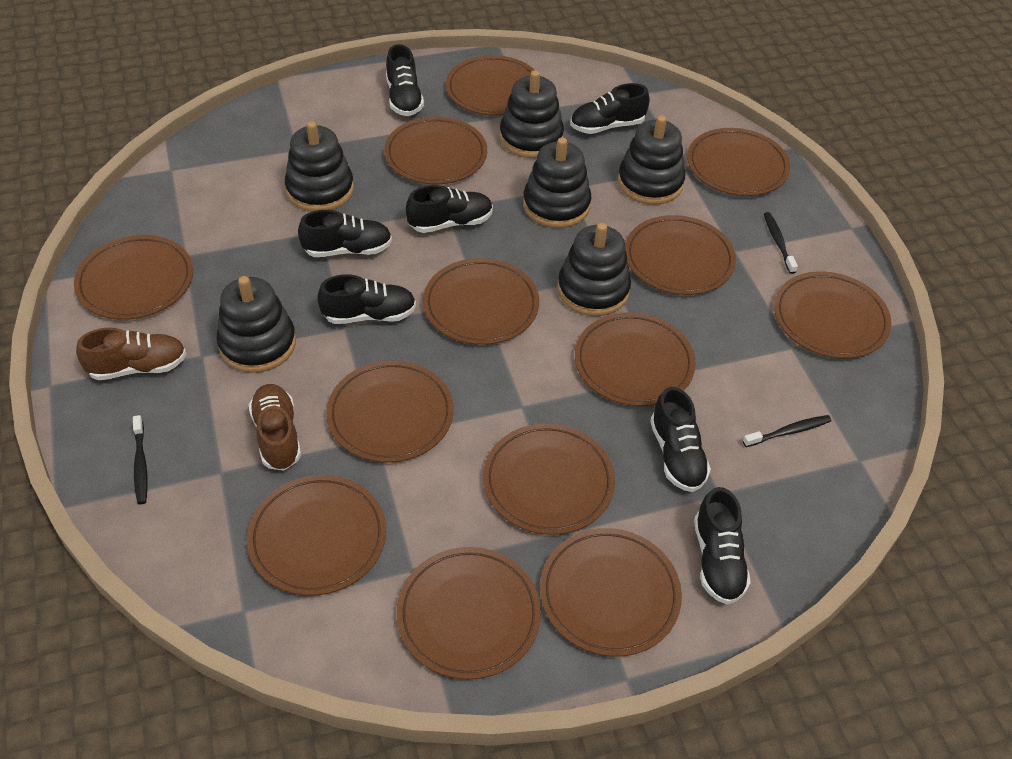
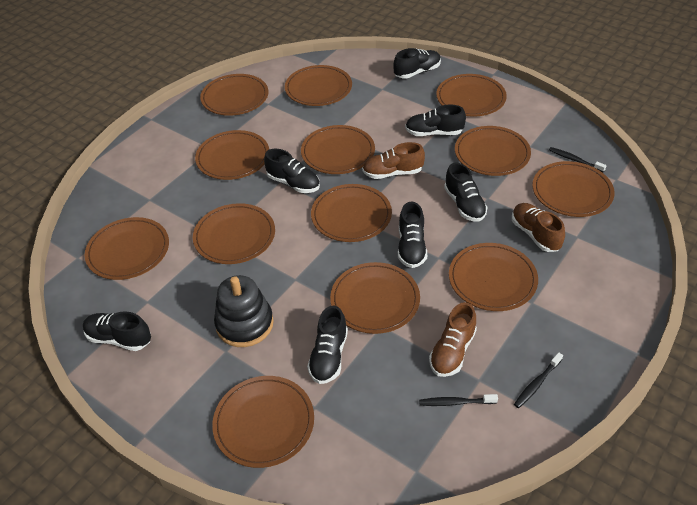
black stacking toy: [216,276,296,373] [285,121,354,212] [500,70,564,158] [523,137,591,228] [557,223,631,316] [618,115,685,205] = 6 -> [214,275,274,347] = 1
brown shoe: [76,327,186,380] [249,384,301,471] = 2 -> [362,142,425,179] [429,302,477,377] [512,203,565,252] = 3

